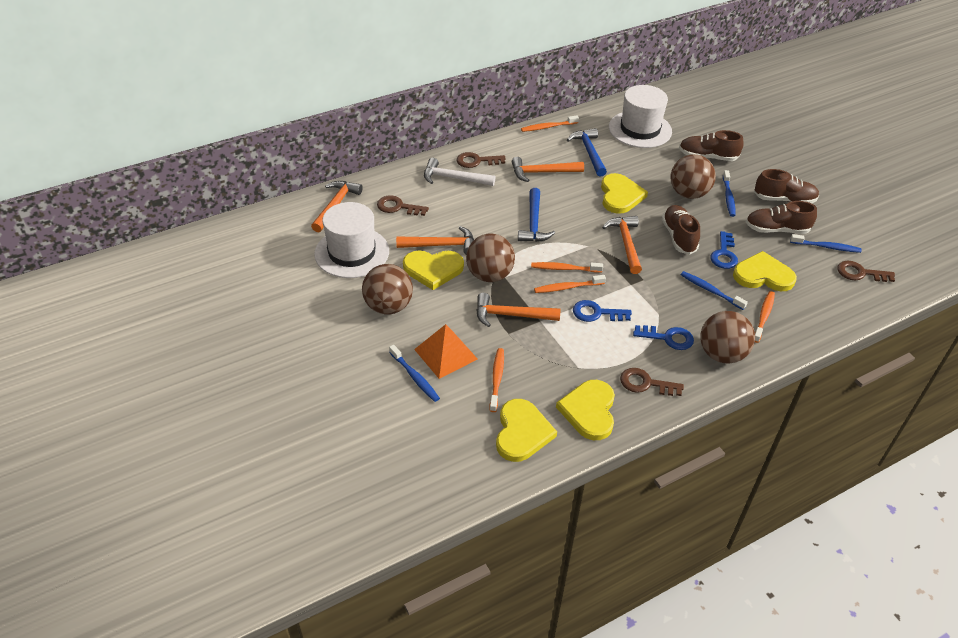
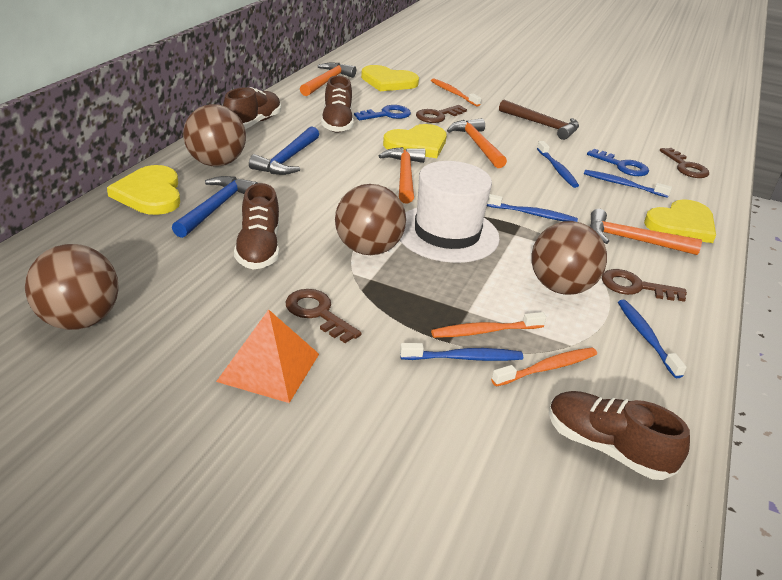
blue key: [573,300,632,322] [633,325,694,350] [710,231,738,269] = 3 -> [354,105,411,120] [587,149,649,176] = 2
blue toothbrush: [389,345,440,402] [681,271,748,310] [723,170,735,217] [790,234,861,253] = 4 -> [400,343,523,361] [487,194,578,222] [537,141,579,188] [584,170,672,198] [618,300,687,378] = 5
brown hammer: none = 0 -> [499,100,579,140] = 1
orange hammer: [311,181,363,232] [396,226,474,255] [476,293,561,327] [512,157,584,182] [602,216,642,274] = 5 -> [300,63,356,96] [379,147,425,204] [447,118,507,168] [590,209,702,255] = 4
orange toothbrush: [490,348,504,412] [521,115,579,132] [531,262,603,273] [534,275,606,293] [755,291,775,343] = 5 -> [431,78,481,107] [431,312,546,338] [491,347,597,387] = 3
white hammer: [424,158,495,186] = 1 -> none = 0
white hat: [314,202,389,278] [609,85,672,148] = 2 -> [400,161,500,263] = 1
yellow heart: [403,250,464,290] [496,399,557,462] [556,380,615,440] [601,173,648,214] [733,251,797,291] = 5 -> [107,165,180,215] [361,65,419,91] [383,124,447,158] [644,199,716,243] = 4

